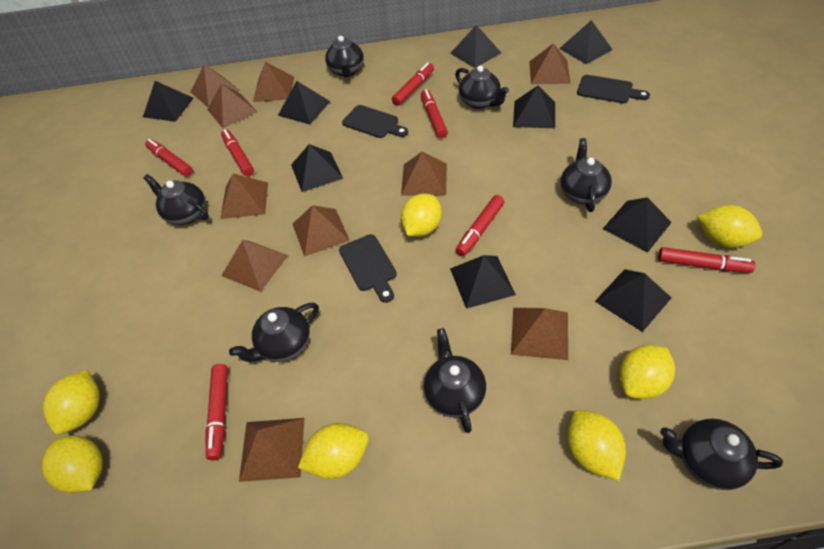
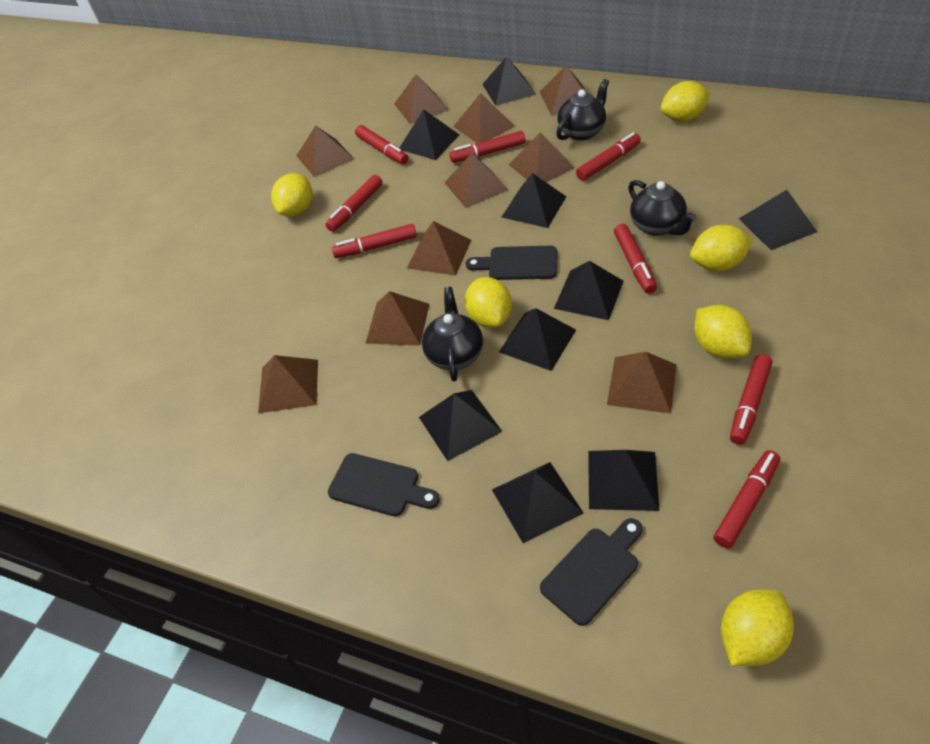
black teapot: [143,174,209,225] [229,303,319,362] [325,35,364,77] [424,328,486,433] [455,65,509,109] [561,138,612,212] [660,418,783,490] = 7 -> [422,287,483,382] [556,79,609,140] [628,180,696,236] = 3
red marker: [145,139,193,177] [206,364,228,460] [221,130,254,176] [392,62,434,106] [421,89,448,138] [456,195,504,256] [658,247,755,273] = 7 -> [325,175,383,232] [332,224,417,258] [355,125,409,164] [449,131,526,163] [576,133,641,181] [614,224,657,294] [714,450,780,548] [730,354,772,445] = 8
yellow lemon: [42,435,103,493] [43,370,100,434] [298,423,369,479] [401,194,442,237] [567,410,626,481] [619,345,675,399] [697,205,762,248] = 7 -> [271,173,312,216] [465,277,512,328] [661,81,710,122] [690,225,753,271] [694,305,752,359] [721,589,794,666] = 6

